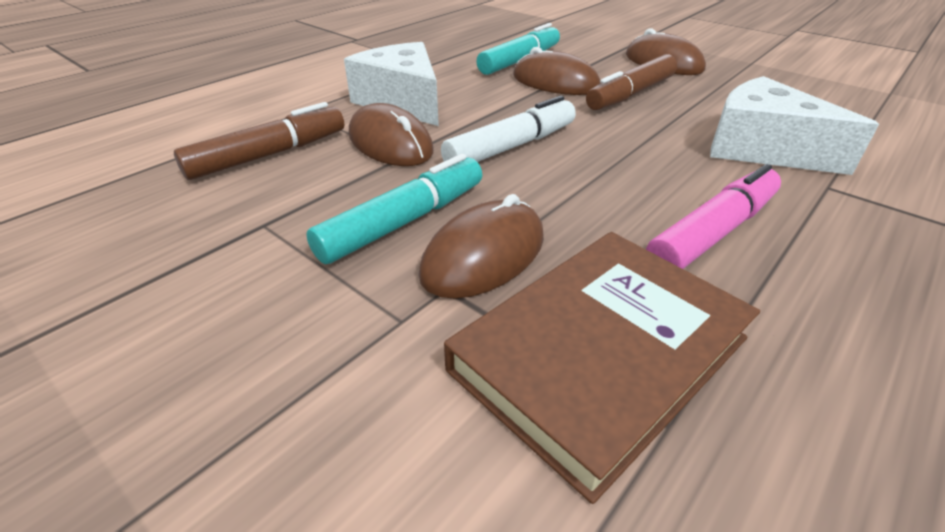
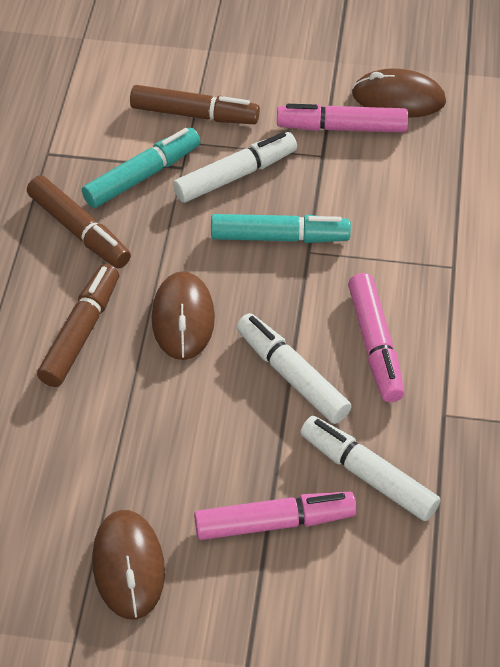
brown book: [444,232,760,504] = 1 -> none = 0
brown marker: [174,102,344,180] [586,54,677,110] = 2 -> [27,176,131,268] [37,264,119,387] [130,85,260,124] = 3
brown mouse: [349,103,434,166] [419,194,544,299] [513,47,600,95] [626,28,706,75] = 4 -> [92,510,165,620] [151,271,215,360] [352,68,446,118] = 3
pink marker: [646,164,781,269] = 1 -> [194,492,357,540] [277,104,408,133] [348,273,405,402] = 3
white cheese: [344,42,439,126] [710,76,879,175] = 2 -> none = 0
white marker: [441,96,576,162] = 1 -> [173,132,297,203] [236,313,352,424] [300,416,440,521] = 3

